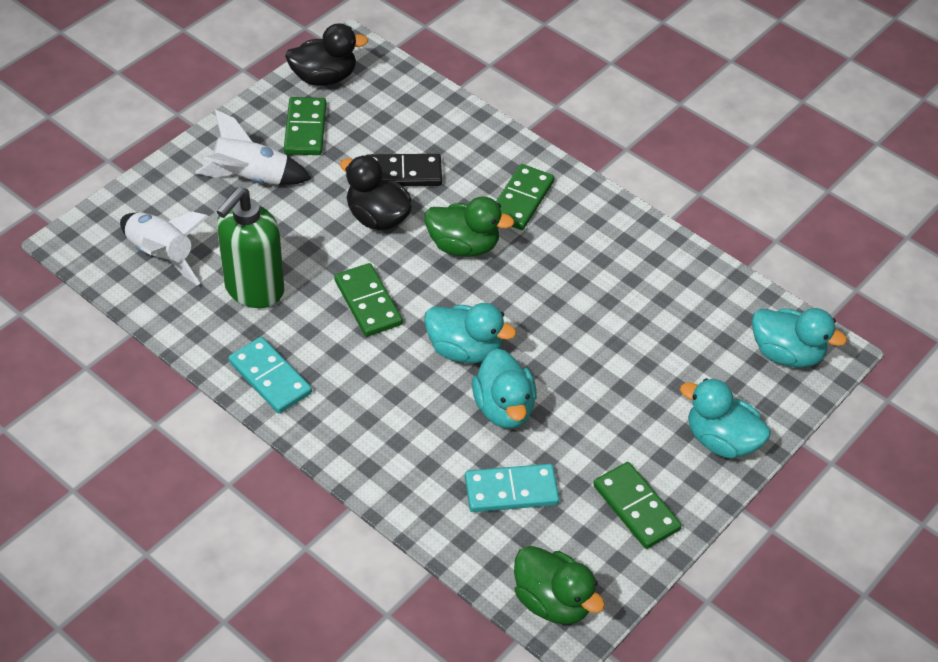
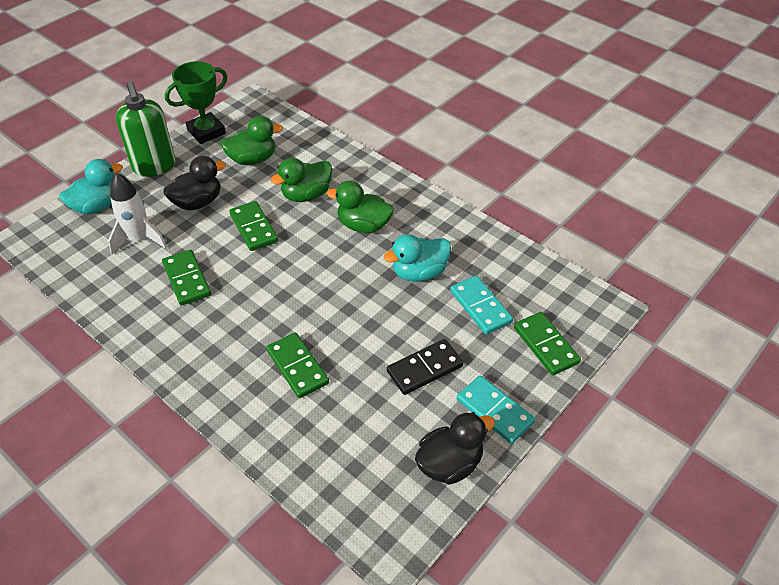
green duck: [424,196,514,257] [514,546,605,625] = 2 -> [220,116,283,165] [271,158,332,202] [327,181,394,233] = 3
green trophy: none = 0 -> [165,61,228,144] = 1
turquoise duck: [424,303,516,363] [472,349,537,428] [680,378,771,459] [752,308,847,368] = 4 -> [60,159,123,214] [383,234,451,282] = 2
white rocket: [120,211,209,286] [195,109,312,185] = 2 -> [108,173,167,254] = 1

